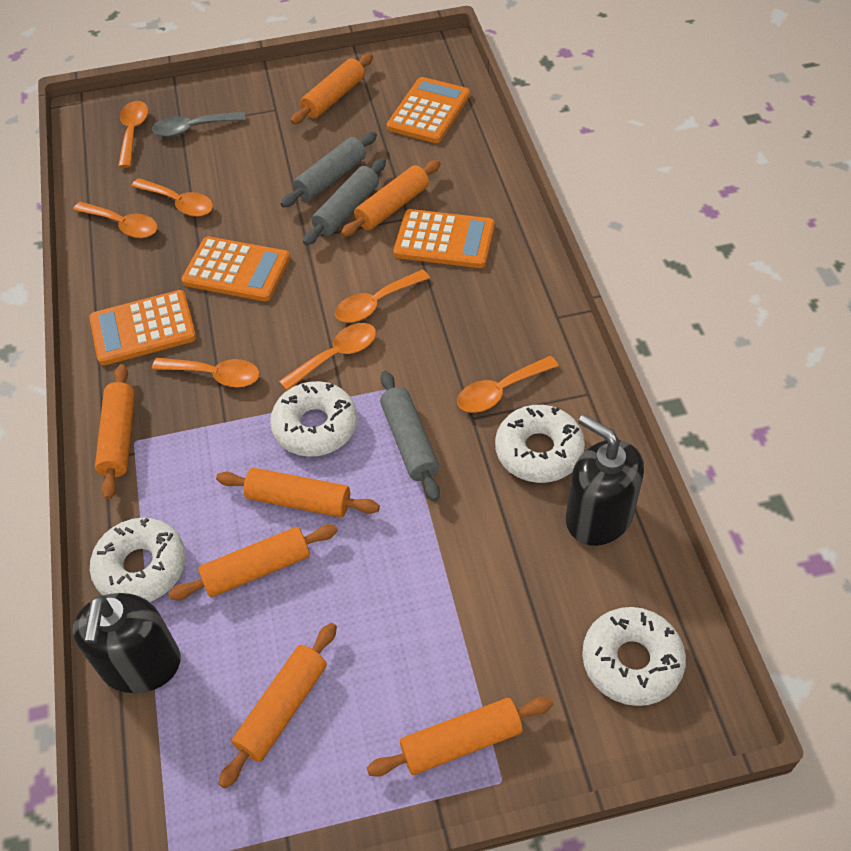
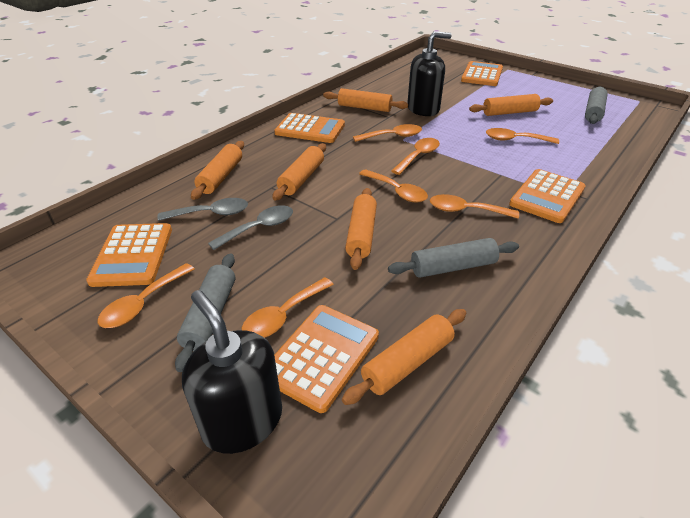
grey spoon: [152,112,246,137] = 1 -> [157,198,248,221] [208,205,293,250] = 2
orange calculator: [89,290,196,365] [181,237,290,301] [387,77,470,143] [394,209,495,268] = 4 -> [86,223,172,287] [274,113,345,143] [274,305,379,413] [461,61,503,86] [509,169,586,223] = 5
orange rolling pin: [95,364,135,500] [168,524,338,600] [216,468,380,518] [219,623,337,789] [291,54,373,124] [341,160,441,237] [367,697,553,777] = 7 -> [191,141,244,200] [272,143,326,201] [323,88,408,112] [342,309,466,405] [345,188,377,270] [469,94,553,116] = 6
white donut: [90,518,186,602] [270,381,357,457] [495,405,585,483] [582,607,686,706] = 4 -> none = 0

